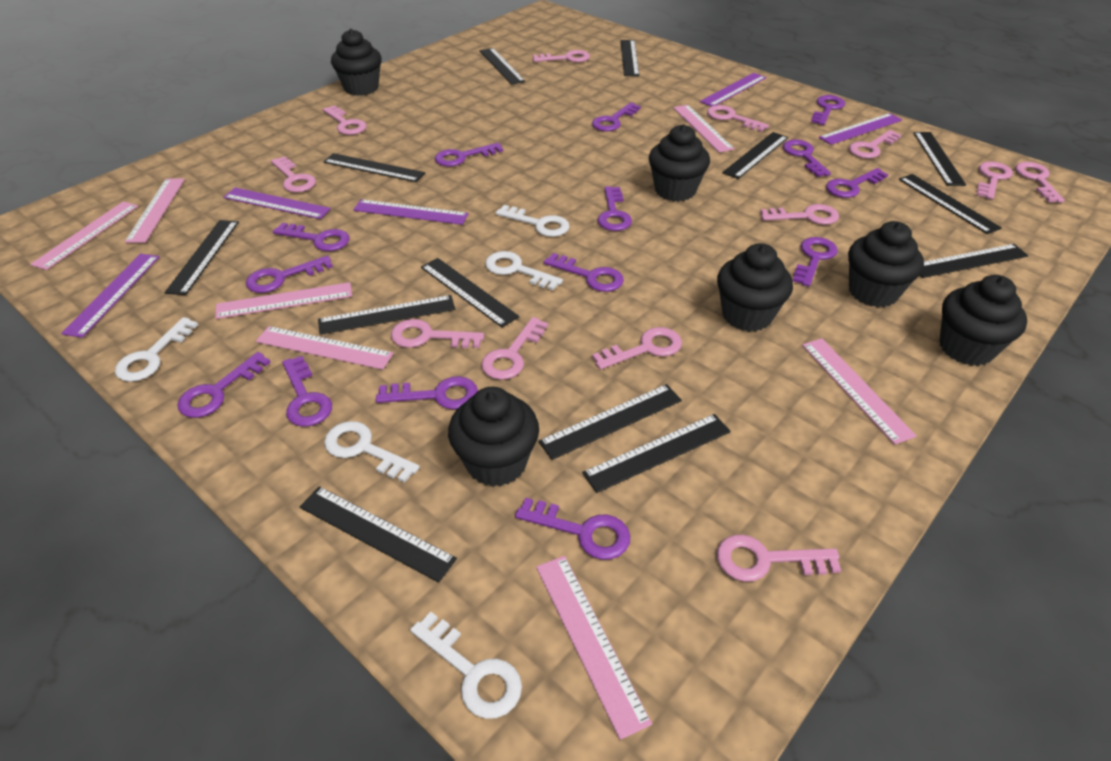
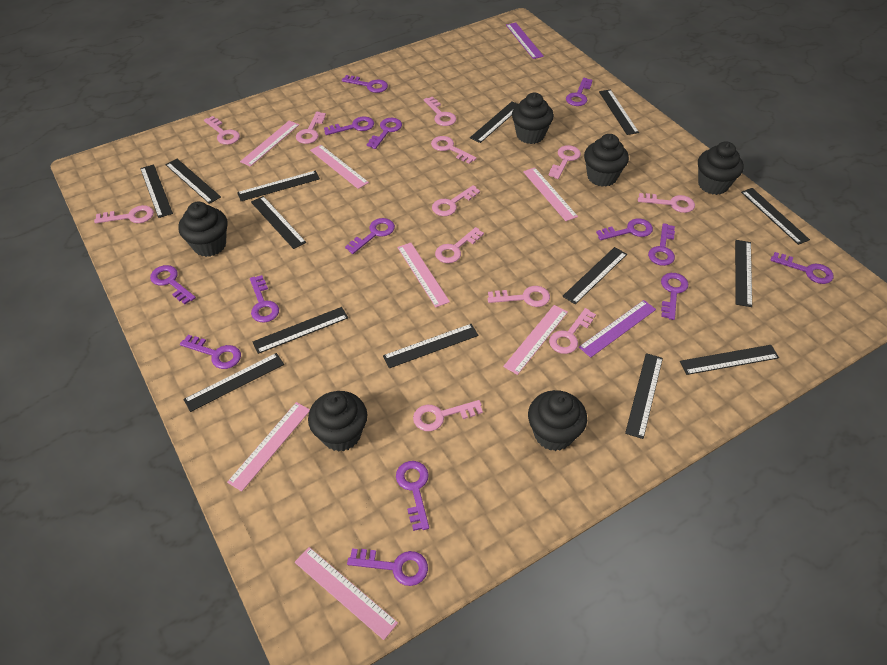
black ruler: [164,220,239,295] [300,486,457,583] [318,295,455,335] [323,153,425,182] [421,258,519,327] [480,48,525,85] [538,384,682,460] [582,414,731,493] [620,40,639,76] [722,132,788,179] [899,174,1002,234] [914,132,966,186] [919,244,1028,278] = 13 -> [140,164,173,218] [166,159,221,204] [183,353,284,412] [237,171,320,201] [251,196,306,249] [253,307,348,354] [383,324,479,368] [470,101,517,143] [562,247,627,304] [599,90,639,135] [625,353,663,439] [680,345,779,375] [735,240,752,307] [741,188,810,245] = 14
purple ruler: [61,254,159,338] [223,187,331,219] [353,199,468,225] [700,73,766,107] [819,113,902,145] = 5 -> [506,23,544,59] [579,300,656,358] = 2
white key: [115,317,198,382] [324,421,420,483] [410,612,522,719] [485,251,563,290] [496,205,570,237] = 5 -> none = 0

